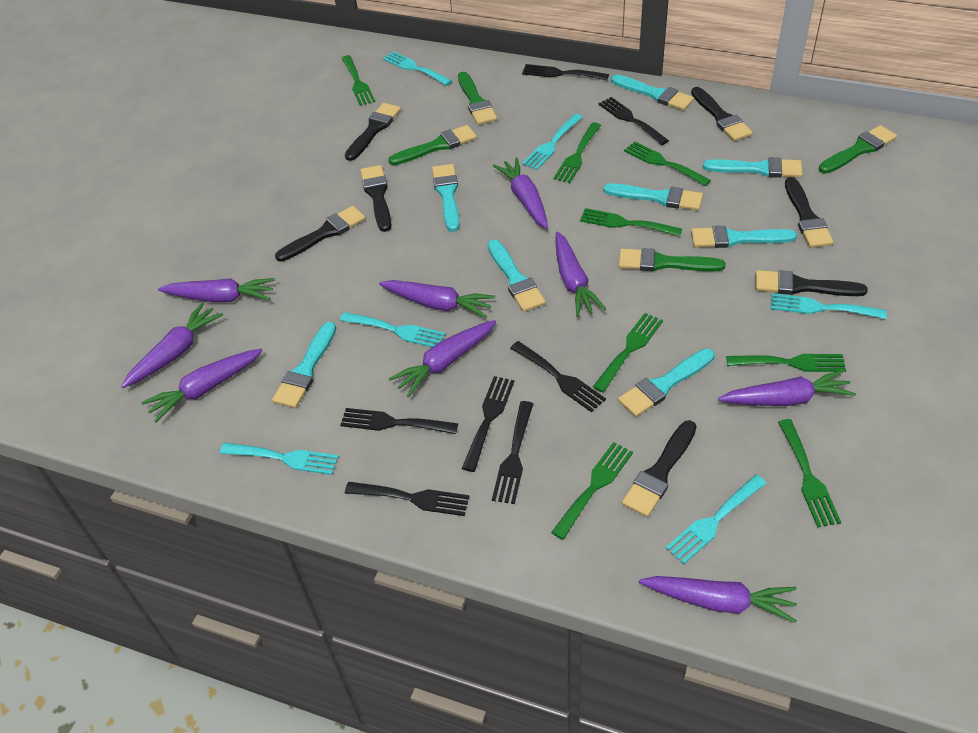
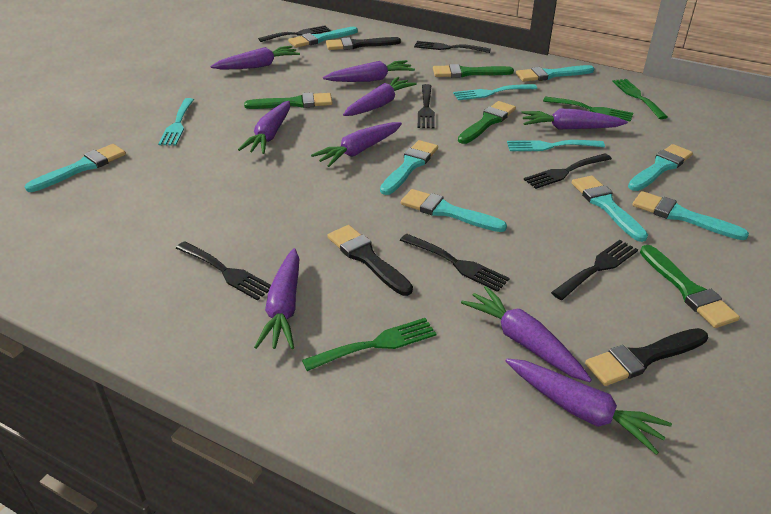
black brush: [275,206,366,262] [345,103,401,161] [360,165,392,232] [622,420,697,517] [691,87,753,141] [755,270,868,296] [785,177,833,248] = 7 -> [326,37,401,50] [327,225,413,296] [585,328,708,386] = 3
green fork: [342,55,375,106] [551,442,633,540] [553,122,601,183] [580,208,682,237] [593,313,663,393] [624,141,711,186] [726,354,846,372] [778,419,841,527] = 8 -> [302,318,436,371] [543,96,633,122] [612,79,667,119] = 3
turquoise fork: [220,443,339,475] [340,312,446,347] [383,51,452,86] [522,114,583,170] [666,474,767,564] [771,293,887,319] = 6 -> [158,98,194,145] [453,84,537,100] [507,140,605,151] = 3

